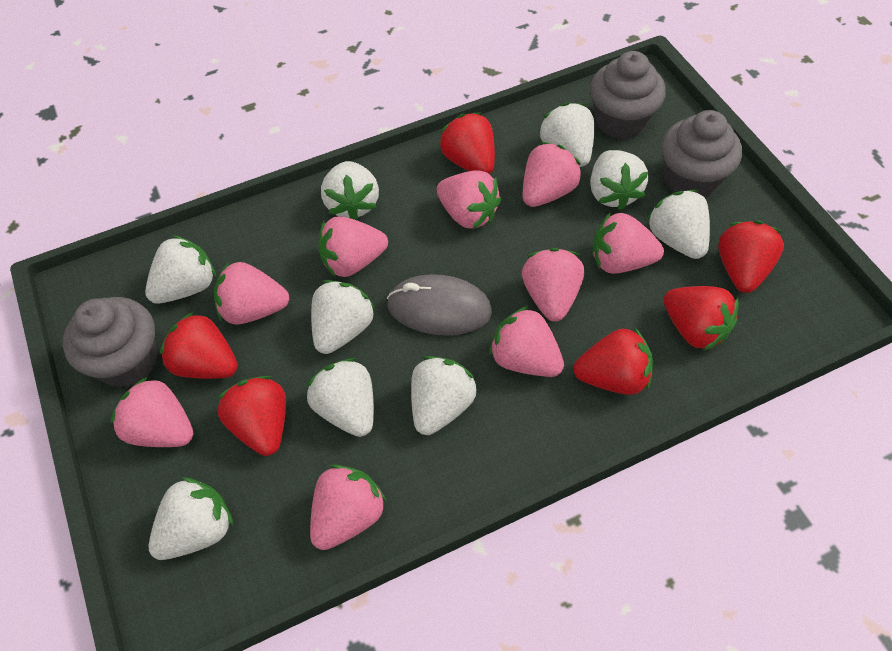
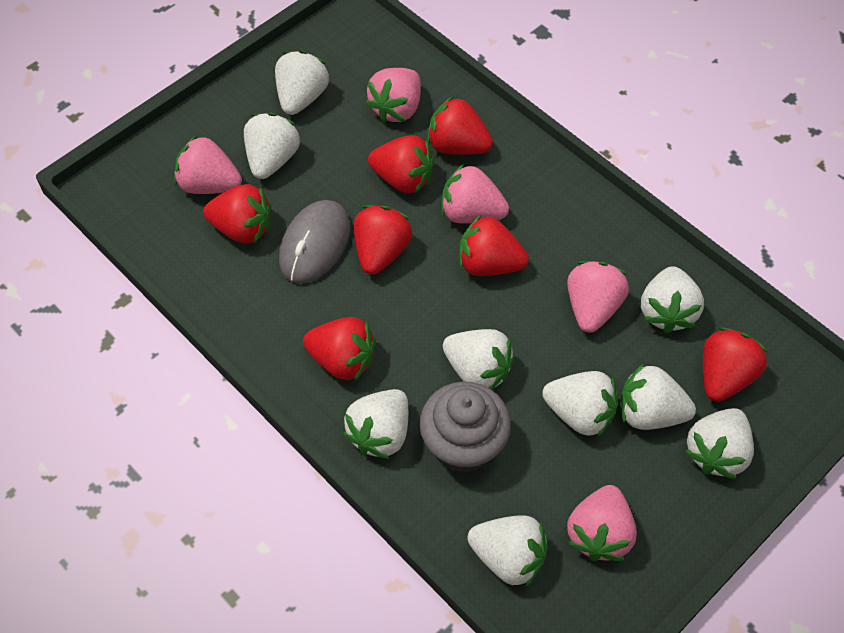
grey cupcake: [63,297,157,388] [590,51,666,139] [661,110,742,198] = 3 -> [420,382,511,473] = 1
pink strawberry: [111,377,193,447] [214,262,290,325] [310,464,387,550] [318,217,388,277] [436,170,501,229] [489,306,564,377] [522,248,584,321] [523,142,581,207] [592,212,664,274] = 9 -> [174,135,242,194] [366,68,421,123] [441,164,509,224] [567,261,629,333] [567,485,637,561] = 5
red strawberry: [160,312,238,379] [217,376,286,456] [439,113,495,174] [573,327,653,395] [664,286,739,351] [718,221,784,293] = 6 -> [203,184,271,244] [303,317,376,381] [354,205,412,275] [368,135,434,193] [427,97,493,155] [459,215,529,276] [703,327,768,402] = 7

